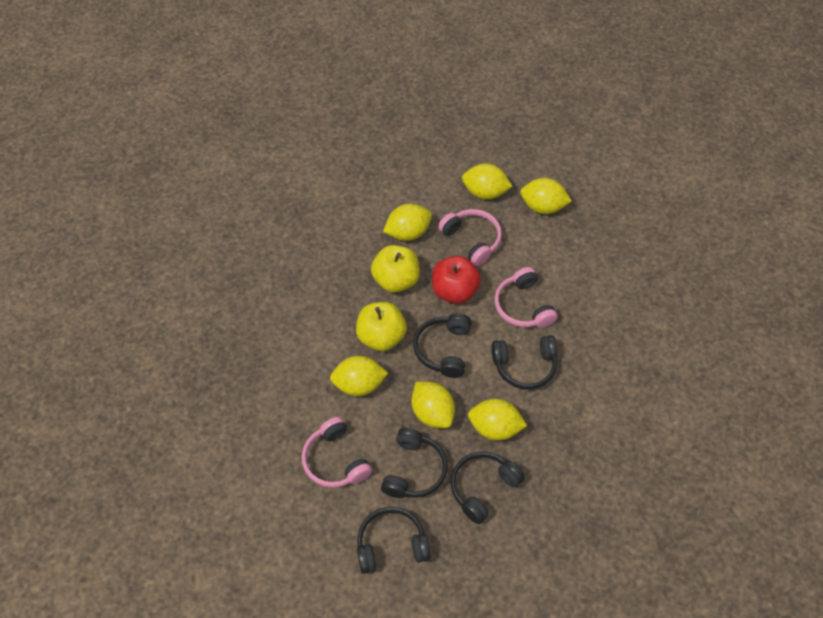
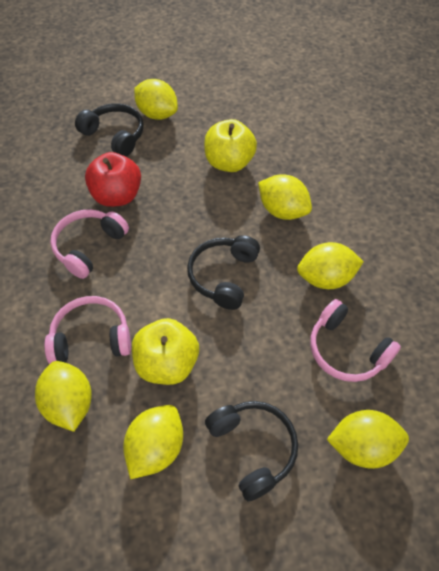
black headphones: [357,507,431,574] [381,428,448,498] [413,313,471,378] [450,451,525,524] [491,335,557,390] = 5 -> [75,103,144,157] [187,235,260,310] [205,401,298,501] = 3

